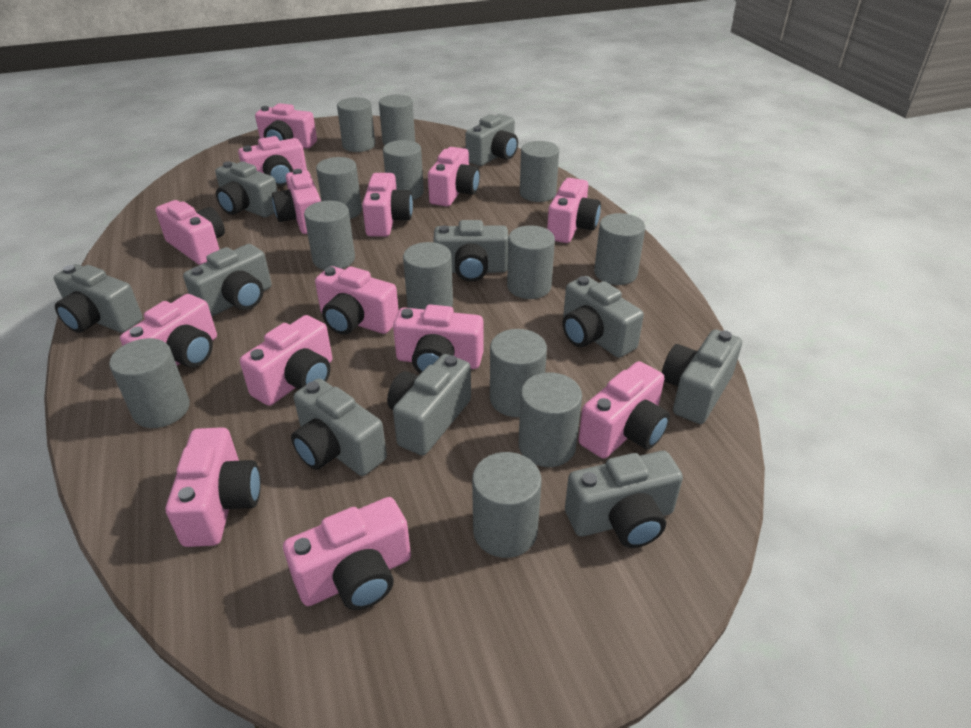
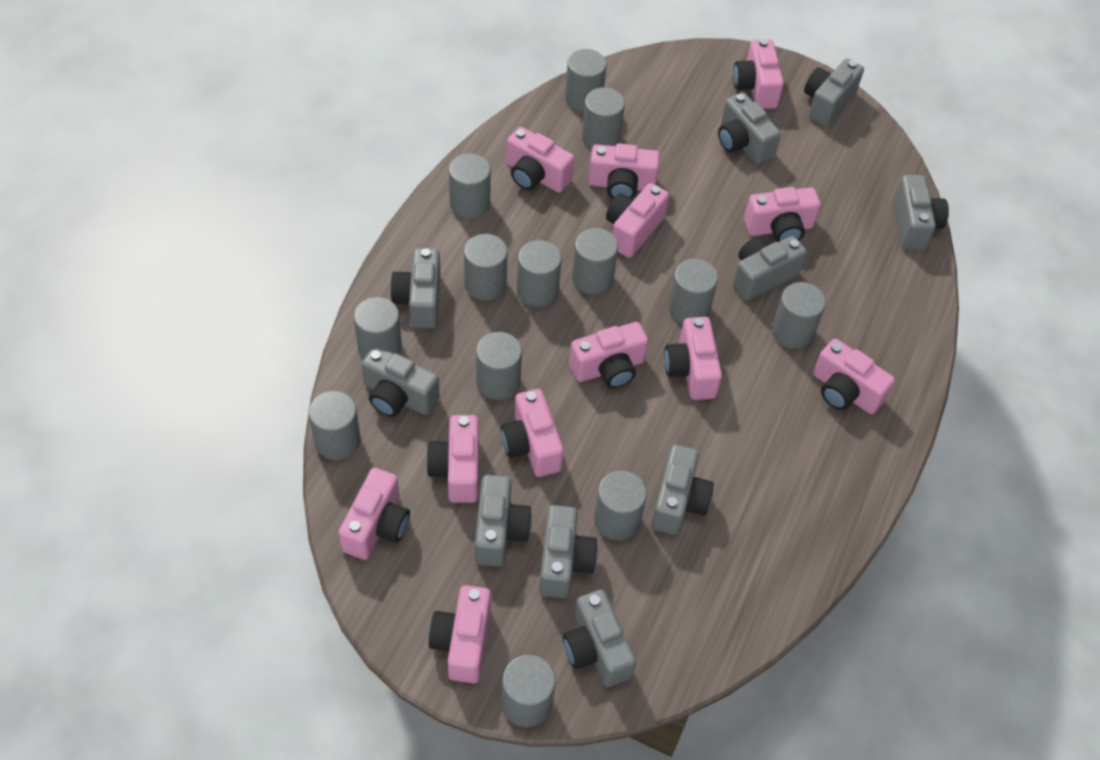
pink camera: [120,294,217,368] [155,200,225,265] [166,427,261,547] [238,136,307,187] [240,315,332,406] [255,103,317,149] [272,169,321,234] [283,497,411,610] [315,266,399,335] [362,173,413,237] [393,304,484,374] [428,147,480,207] [547,178,601,243] [578,361,670,458] = 14 -> [338,468,410,560] [426,415,479,503] [429,585,491,683] [501,389,564,477] [507,127,574,193] [569,322,648,388] [588,143,660,199] [606,183,669,258] [664,317,722,400] [733,39,784,109] [744,187,820,242] [813,339,895,414] = 12

